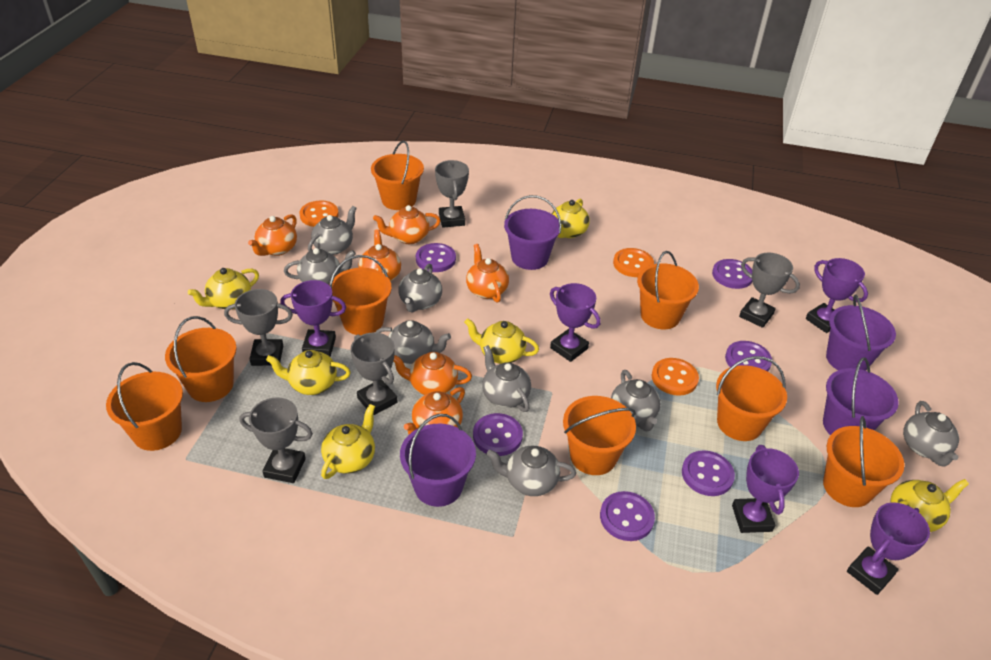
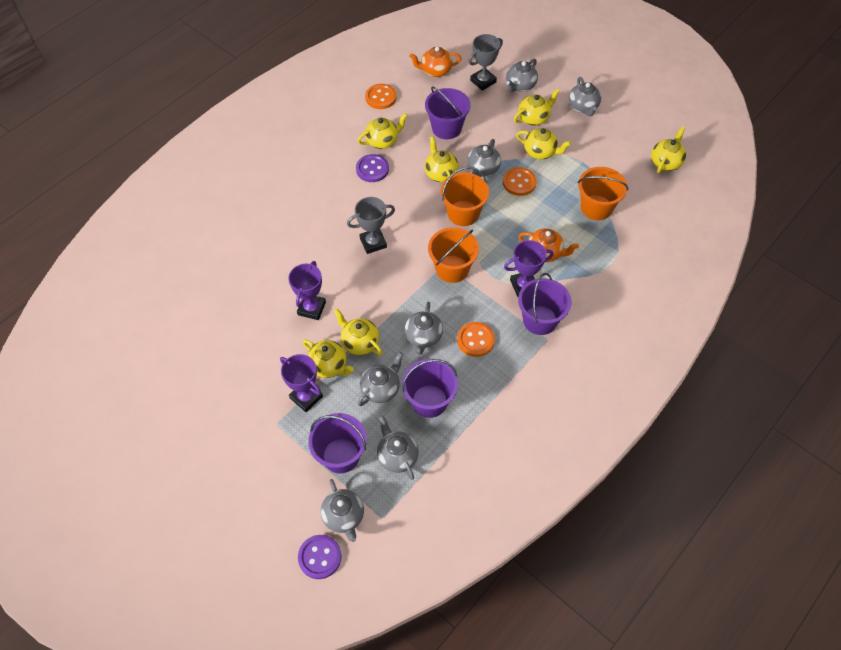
grey teapot: [284,248,356,285] [308,206,357,255] [376,320,451,364] [398,264,442,313] [482,345,531,412] [487,446,576,496] [611,370,661,431] [903,401,959,466] = 8 -> [321,479,364,542] [358,352,403,406] [377,415,419,480] [405,302,443,355] [467,139,501,177] [506,59,538,92] [569,77,601,116] = 7
grey trophy: [224,289,293,366] [240,397,313,483] [351,332,398,416] [435,160,469,228] [739,253,800,328] = 5 -> [347,197,395,254] [468,34,503,91] = 2
orange bucket: [106,362,183,451] [165,316,237,402] [329,255,392,335] [371,141,424,210] [563,396,636,475] [637,251,699,329] [716,356,787,441] [823,416,904,507] = 8 -> [428,227,479,283] [441,167,489,226] [578,167,628,220] = 3
orange teapot: [248,214,297,256] [358,229,401,282] [373,205,441,244] [393,352,472,395] [404,387,465,434] [466,244,509,303] = 6 -> [409,47,462,77] [518,228,579,262] = 2
purple button: [416,243,456,272] [473,413,523,456] [600,491,655,541] [682,450,735,496] [712,259,752,289] [725,341,772,372] = 6 -> [298,535,341,579] [356,154,389,182] = 2
purple trophy: [280,280,346,357] [550,283,600,362] [732,445,799,533] [806,258,868,333] [847,502,930,595] = 5 -> [280,354,323,412] [288,261,326,320] [504,240,554,297] = 3
yellow teapot: [188,268,259,309] [266,350,351,395] [321,404,375,479] [464,318,539,364] [552,199,590,238] [890,479,969,532] = 6 -> [303,340,354,378] [334,309,383,356] [357,113,408,149] [425,136,459,182] [514,89,560,126] [516,128,571,159] [651,127,686,174] = 7

